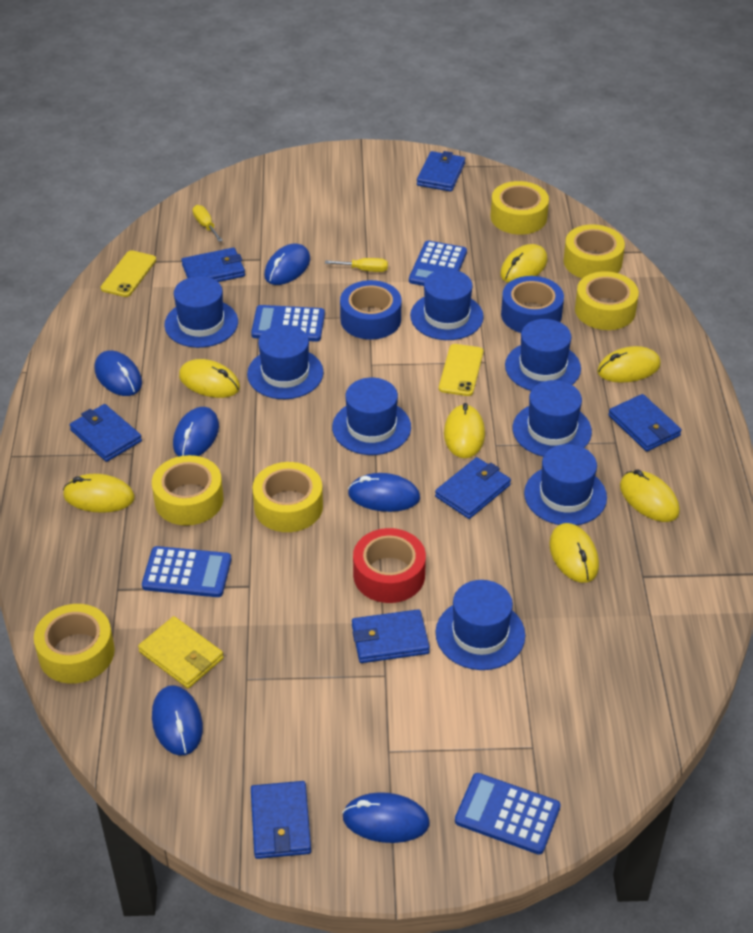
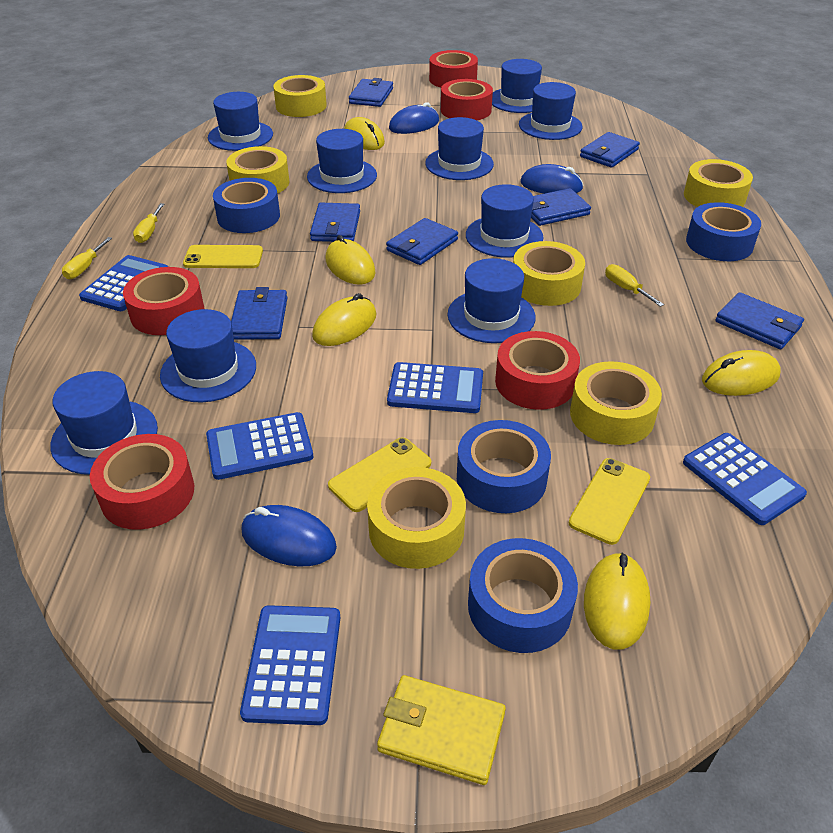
blue calculator: [142,546,231,597] [251,305,325,342] [409,241,467,286] [455,773,561,855] = 4 -> [79,255,168,311] [206,412,313,480] [240,605,340,725] [387,362,483,413] [683,433,807,525] = 5
blue hat: [164,276,238,348] [247,325,324,399] [332,378,411,455] [410,269,484,340] [436,580,525,670] [505,319,581,391] [513,380,592,457] [524,444,607,525] = 8 -> [50,371,158,475] [160,309,256,402] [208,92,273,151] [307,129,377,193] [425,117,494,180] [447,258,536,343] [466,184,543,258] [492,59,542,113] [519,82,582,140] = 9
blue mouse: [95,351,142,396] [152,685,203,756] [173,407,219,457] [264,244,310,285] [342,792,430,843] [348,473,420,512] = 6 -> [241,505,337,566] [389,102,439,134] [520,164,584,194] = 3
blue tape: [340,280,402,340] [501,276,564,333] = 2 -> [213,178,280,233] [457,420,551,513] [468,538,578,653] [686,202,761,261] = 4
red tape: [353,528,426,603] = 1 -> [90,434,194,530] [123,267,204,335] [429,50,478,88] [441,79,493,120] [495,331,580,410] = 5
yellow mouse: [63,474,135,513] [179,359,240,398] [444,403,485,458] [500,244,547,283] [549,523,599,583] [597,346,661,383] [620,469,680,522] = 7 -> [312,293,377,346] [326,235,375,285] [344,117,385,150] [584,552,650,650] [702,350,781,396] = 5
yellow phone: [101,250,156,297] [439,344,483,396] = 2 -> [183,245,263,268] [328,437,431,512] [569,458,650,545] = 3
yellow screwdriver: [193,205,223,242] [325,258,388,272] = 2 -> [62,237,112,279] [133,203,164,243] [605,264,664,307] = 3

